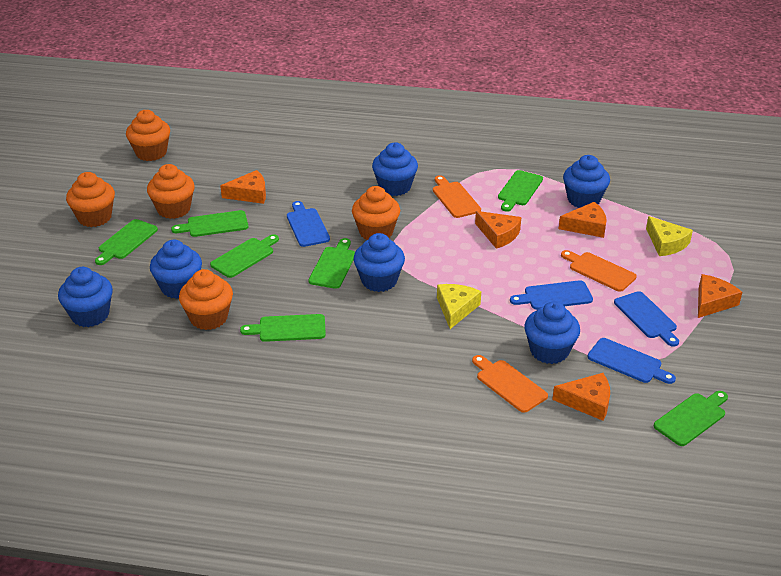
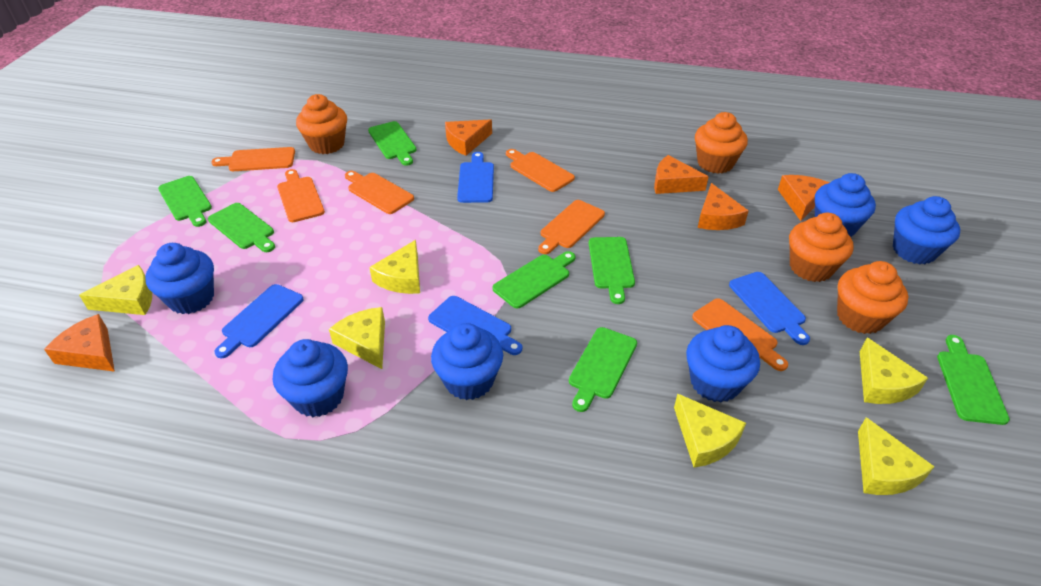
orange cupcake: [66,172,115,227] [126,110,170,161] [147,164,195,219] [179,269,233,330] [352,186,400,240] = 5 -> [296,94,347,154] [695,112,748,174] [789,213,854,282] [837,261,908,334] = 4
orange cutting board: [433,175,481,218] [472,355,548,413] [561,250,637,292] = 3 -> [211,147,295,171] [277,169,325,222] [345,171,414,214] [506,149,575,192] [538,200,605,254] [692,298,788,371] = 6
yellow cheese: [437,284,481,329] [646,216,693,256] = 2 -> [79,265,152,315] [329,307,385,369] [369,240,420,294] [674,394,746,468] [858,417,935,495] [860,338,928,404] = 6

